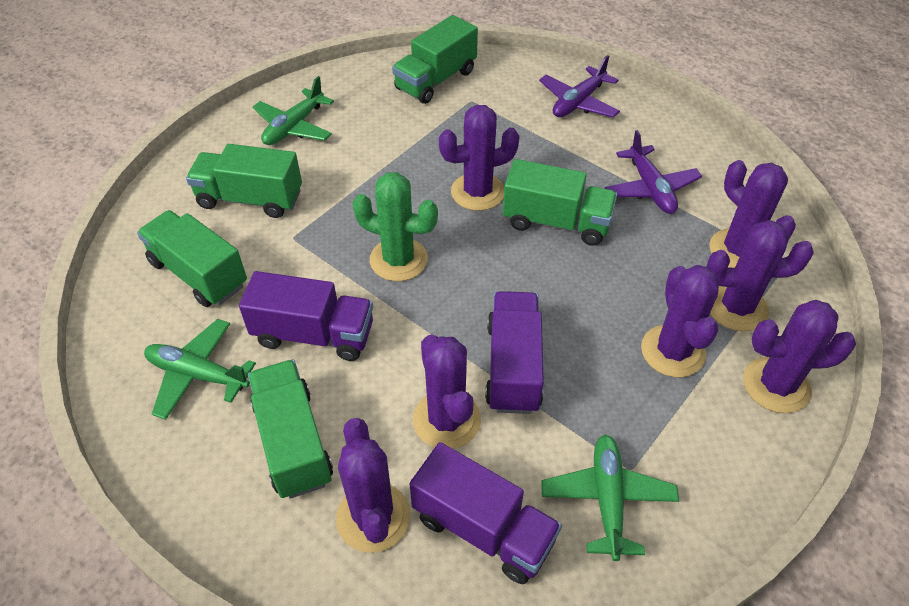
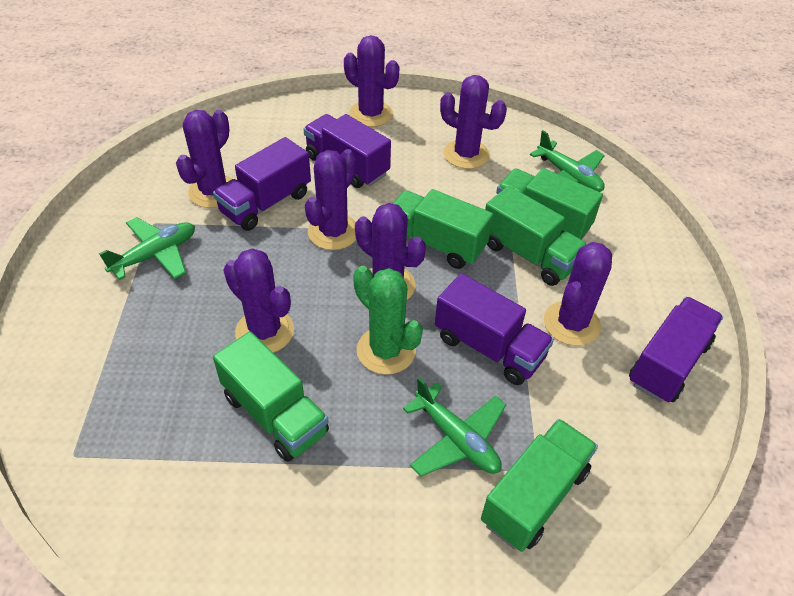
purple plane: [539,55,620,118] [605,130,702,214] = 2 -> none = 0
purple truck: [239,271,373,361] [410,442,562,584] [485,291,544,414] = 3 -> [213,137,311,231] [304,114,391,188] [435,273,554,385] [629,297,723,403] = 4

